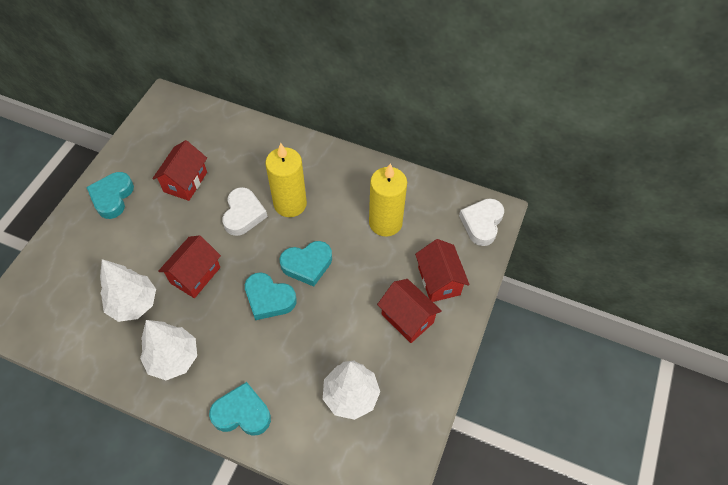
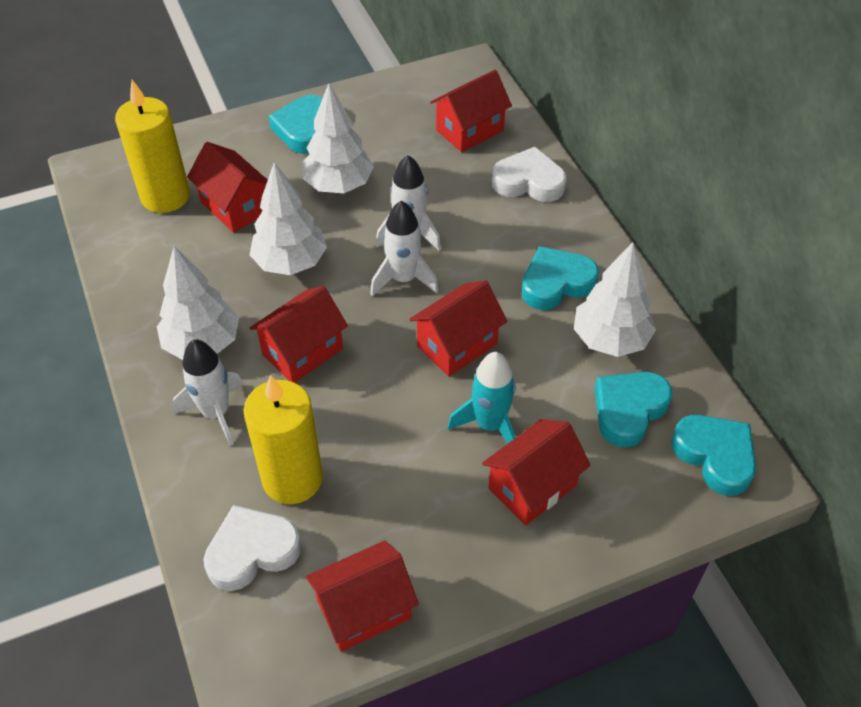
red house: [152,140,207,201] [158,235,221,298] [377,279,442,343] [415,239,470,302] = 4 -> [187,142,268,233] [249,286,348,383] [306,541,419,652] [409,281,507,377] [430,70,512,152] [482,419,591,526] = 6
turquoise rocket: none = 0 -> [448,352,516,444] = 1
white rocket: none = 0 -> [173,339,244,445] [370,201,438,296] [376,155,441,251] = 3
white tree: [100,259,156,322] [140,320,197,380] [323,361,380,420] = 3 -> [157,246,239,360] [250,162,327,275] [302,83,374,193] [574,242,656,357] = 4

